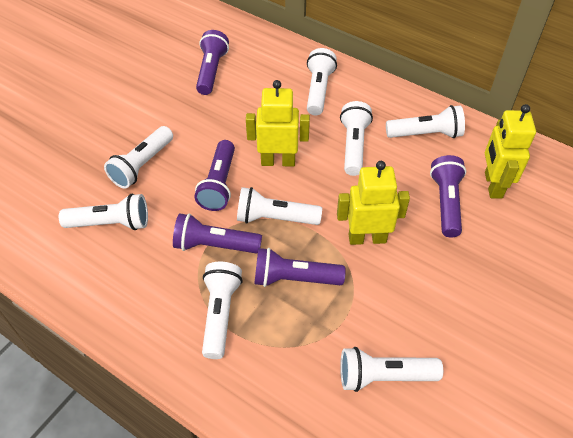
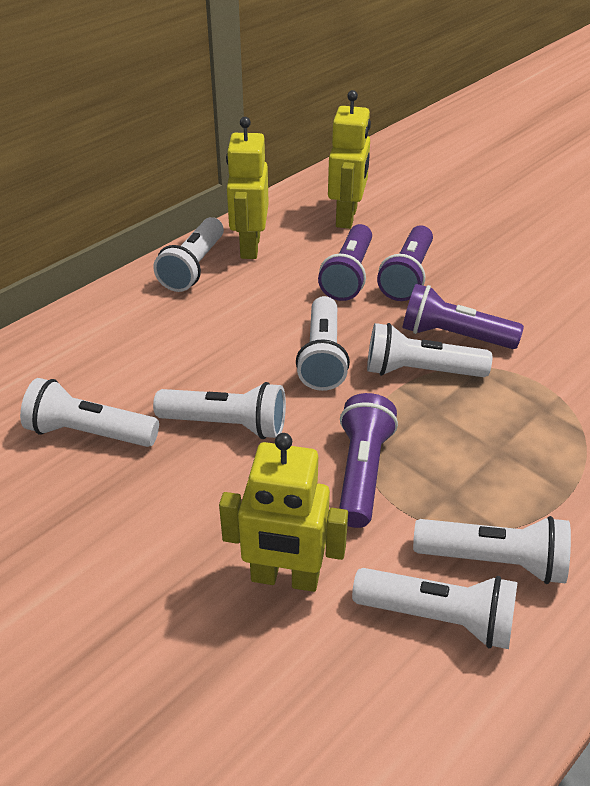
purple flashlight: [173,213,262,254] [194,140,235,211] [196,30,229,95] [254,248,346,287] [430,155,466,238] = 5 -> [318,224,372,301] [339,393,398,528] [377,225,433,301] [402,284,524,349] = 4
white flashlight: [59,193,148,230] [104,126,173,189] [202,262,243,359] [237,187,322,225] [307,48,337,115] [340,101,373,176] [340,347,443,392] [386,105,465,138] = 8 -> [20,378,159,447] [153,217,224,292] [153,382,286,439] [296,296,350,391] [352,568,518,649] [367,323,492,377] [413,516,571,584] = 7

